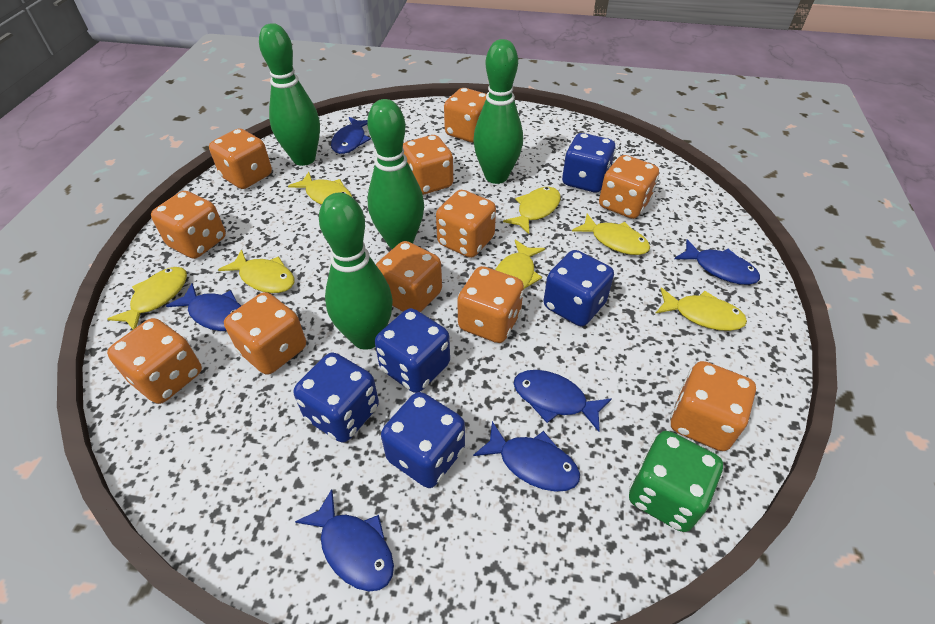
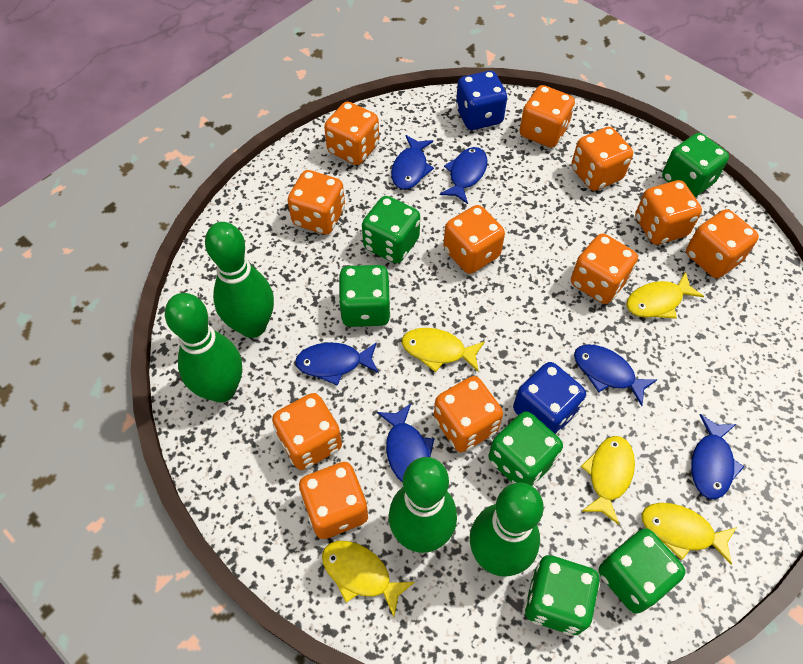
blue dice: [294,352,379,443] [375,308,450,393] [381,392,465,488] [544,250,614,326] [562,133,616,192] = 5 -> [456,71,507,130] [513,362,586,435] = 2
green dice: [629,431,723,532] = 1 -> [338,265,391,327] [362,196,420,263] [489,411,563,487] [524,555,600,636] [599,529,686,614] [662,133,729,197] = 6
yellow fish: [107,267,187,329] [218,249,294,293] [288,172,352,205] [495,240,545,290] [503,187,561,234] [572,214,650,255] [655,288,747,331] = 7 -> [322,541,415,617] [402,328,485,372] [581,436,635,525] [626,271,704,319] [642,503,737,565] = 5

